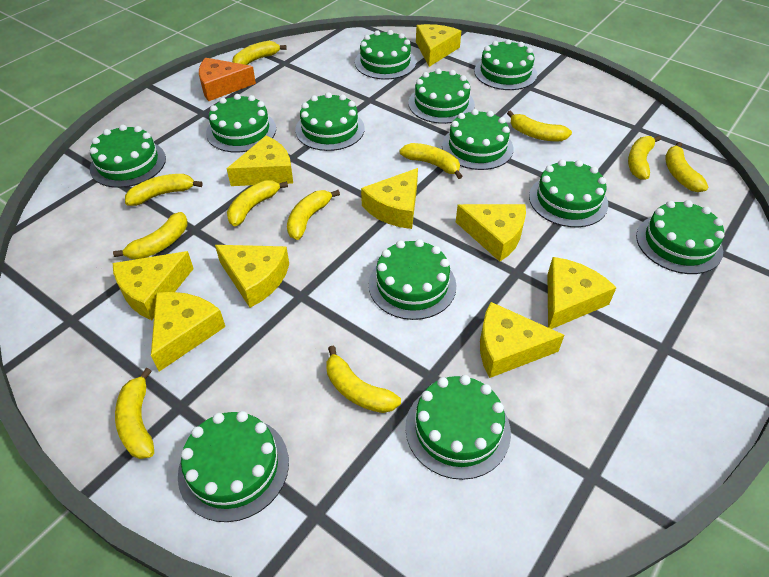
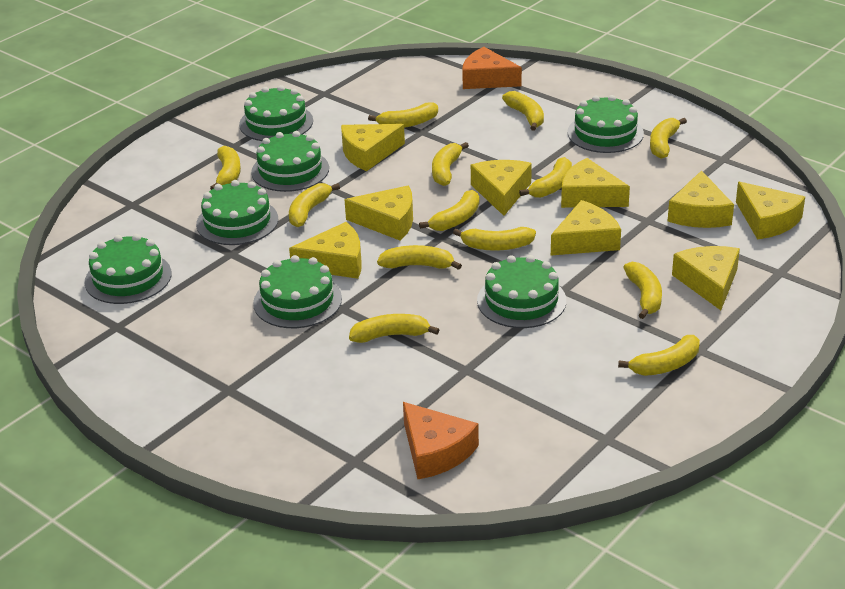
green cake: [90,125,166,188] [178,411,289,522] [206,94,276,153] [295,92,365,151] [355,30,416,80] [369,239,456,320] [405,375,511,480] [409,68,475,124] [442,109,514,170] [474,39,537,90] [529,159,608,227] [636,200,724,274] = 12 -> [85,234,171,304] [196,180,278,245] [239,85,313,141] [251,131,329,192] [253,255,342,328] [477,255,566,328] [567,95,644,153] = 7
orange cheese: [199,58,256,102] = 1 -> [403,402,479,479] [462,47,522,89] = 2
yellow banana: [113,212,187,259] [115,368,154,459] [125,174,203,206] [227,180,288,226] [232,41,287,65] [287,190,340,240] [326,346,401,413] [399,143,462,179] [507,110,572,141] [628,136,661,180] [666,142,708,192] = 11 -> [210,146,241,190] [289,183,340,227] [349,314,439,343] [368,102,438,128] [377,245,462,270] [419,190,479,231] [432,142,469,186] [453,227,536,251] [502,91,544,131] [519,157,572,198] [618,335,700,376] [623,262,662,319] [650,118,687,159] = 13

